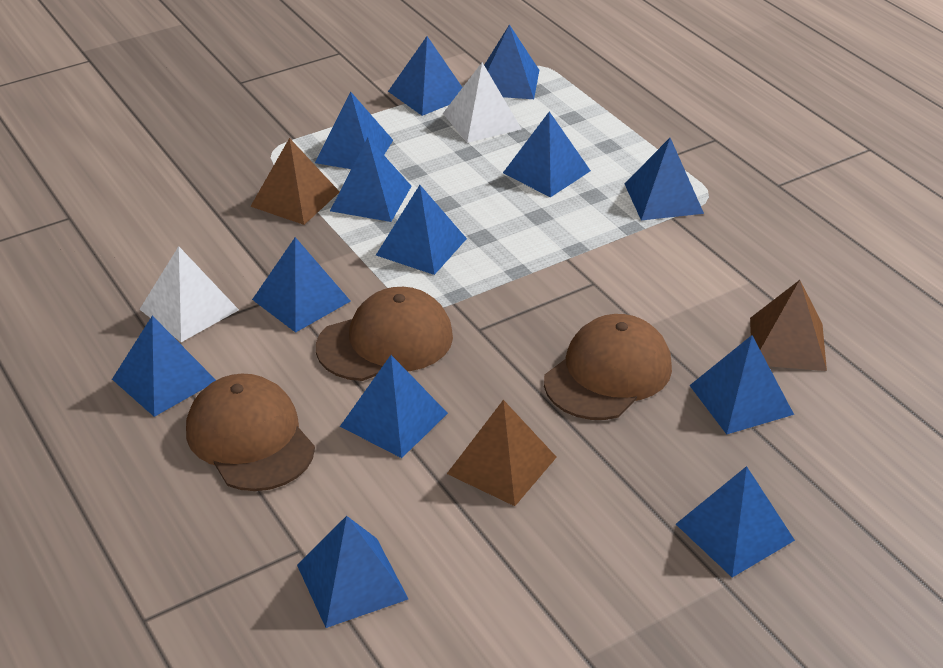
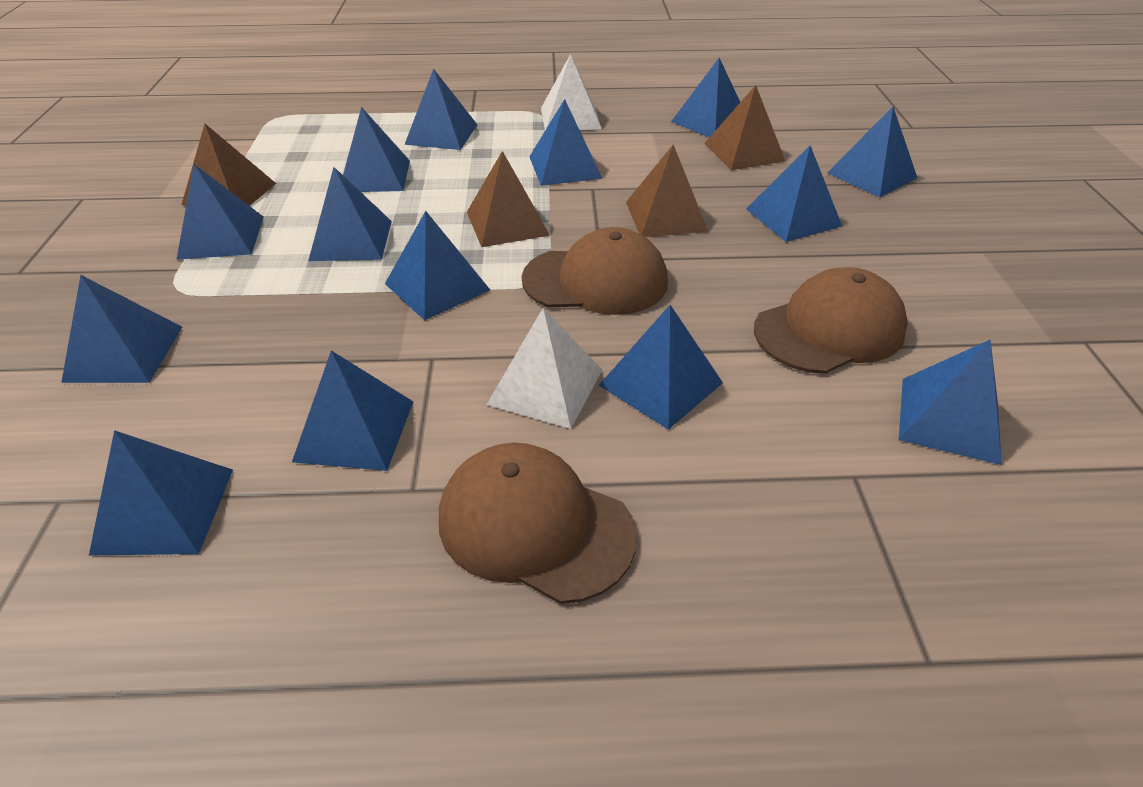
blue pyramid: [112,316,216,417] [252,237,351,333] [297,516,408,628] [315,91,393,169] [330,138,412,222] [340,355,448,458] [376,185,467,275] [388,36,463,116] [484,25,539,99] [503,111,591,197] [625,138,704,220] [676,466,795,578] [689,335,794,434] = 13 -> [61,275,182,383] [89,430,233,556] [176,164,264,260] [292,351,413,471] [308,167,392,261] [343,107,410,192] [385,211,490,321] [404,68,478,150] [529,99,602,186] [599,305,723,430] [671,58,740,138] [746,145,842,242] [827,107,917,198] [899,339,1002,465] = 14
brown pyramid: [250,138,340,225] [447,400,557,506] [750,280,827,371] = 3 -> [181,124,276,206] [467,151,550,247] [626,145,708,237] [704,85,785,170] = 4

